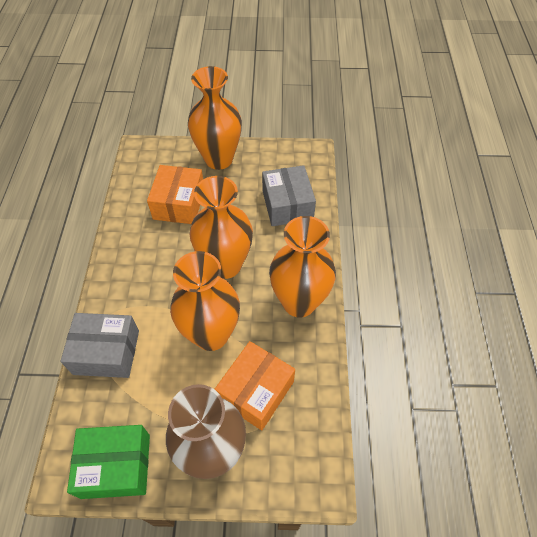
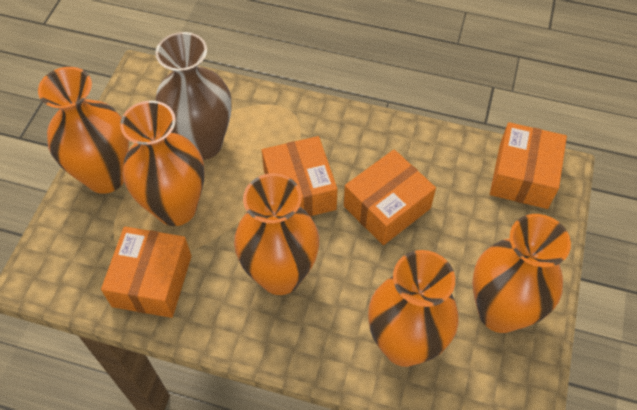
green box: [67,425,150,499] = 1 -> none = 0
grey box: [61,313,139,378] [262,165,316,226] = 2 -> none = 0
orange box: [147,165,203,224] [215,341,295,431] = 2 -> [101,227,191,318] [262,136,338,217] [344,150,436,245] [490,122,567,209] = 4
orange vase: [170,251,240,351] [188,66,242,170] [190,176,253,279] [269,216,336,318] = 4 -> [38,67,129,194] [120,101,205,226] [234,173,319,295] [368,250,459,367] [472,214,571,333] = 5

